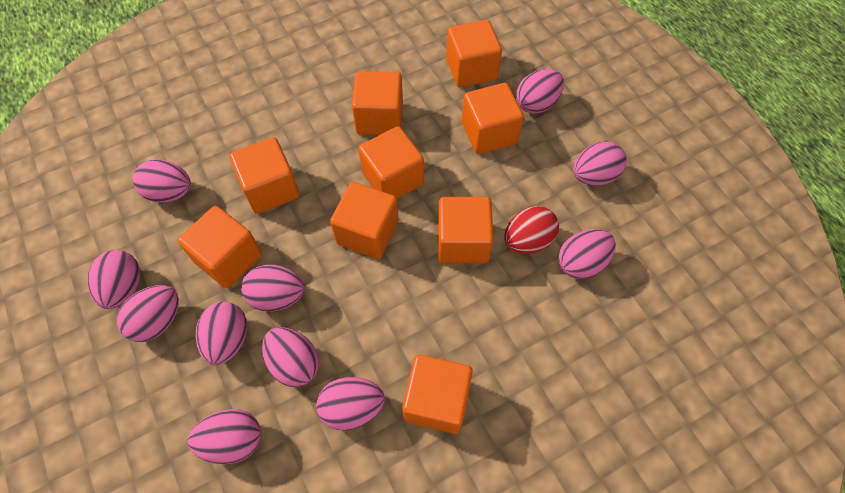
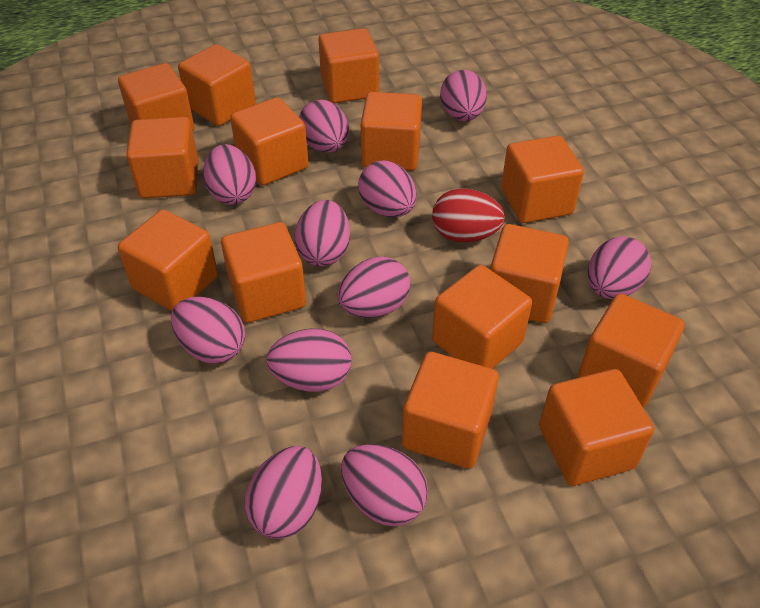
orange cube: [178,206,262,288] [230,137,300,214] [330,182,399,259] [352,71,403,135] [358,126,424,199] [402,355,473,434] [438,197,494,264] [446,20,502,88] [462,83,524,154] = 9 -> [118,63,195,131] [118,209,218,311] [126,117,199,198] [178,44,256,126] [221,222,306,323] [230,97,309,185] [318,28,379,103] [361,92,422,171] [402,352,499,469] [432,265,532,369] [490,224,569,323] [501,136,584,223] [539,369,654,486] [579,294,685,408] = 14

